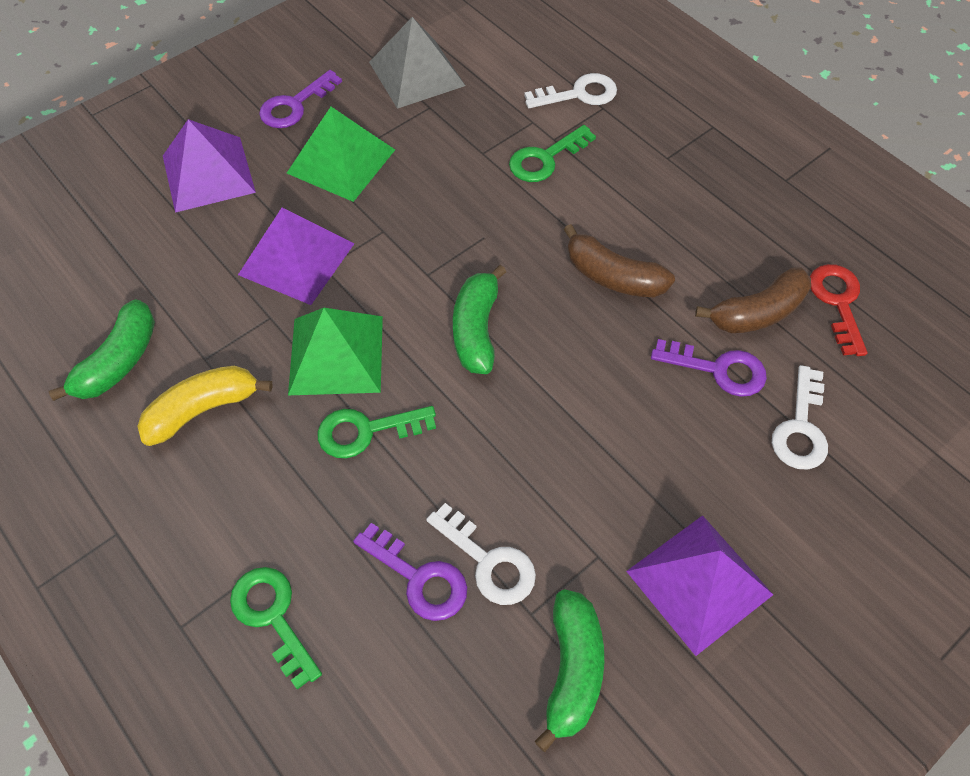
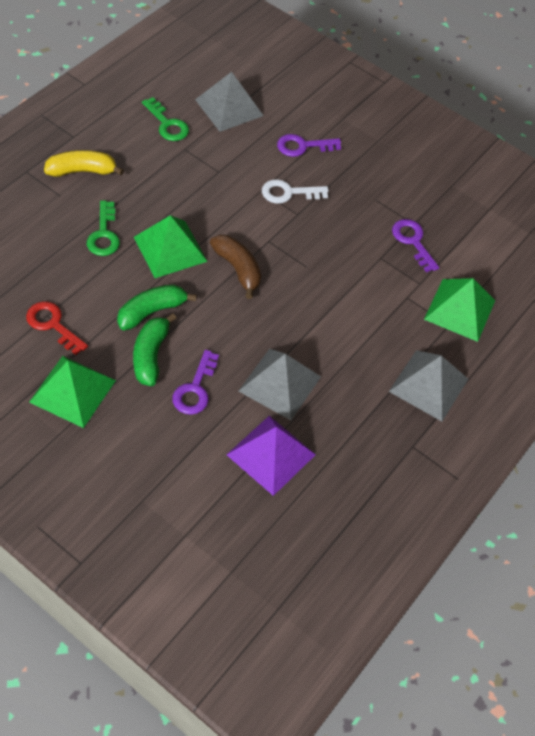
brown banana: [564,224,675,297] [695,267,811,333] = 2 -> [210,235,261,299] = 1
green banana: [49,299,155,401] [453,265,506,374] [534,589,604,752] = 3 -> [117,284,197,331] [133,313,177,386] = 2
green key: [230,567,322,689] [318,406,436,458] [509,125,596,182] = 3 -> [87,201,120,256] [142,97,189,141] = 2
green pyramid: [287,107,395,202] [288,308,383,395] = 2 -> [29,356,116,428] [134,215,208,278] [424,278,495,342] = 3
grey pyramid: [369,17,465,109] = 1 -> [195,72,264,132] [239,349,321,420] [389,350,468,421] = 3
purple pyramid: [163,119,256,213] [238,208,354,305] [626,515,773,656] = 3 -> [227,416,316,496] = 1
white key: [426,503,536,605] [524,73,617,108] [772,365,828,470] = 3 -> [262,179,329,204] = 1

